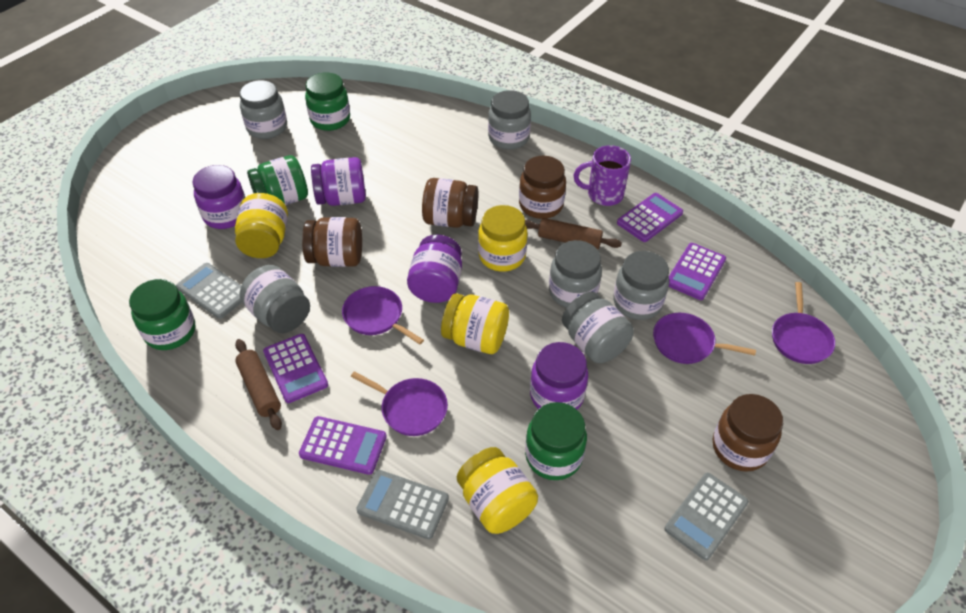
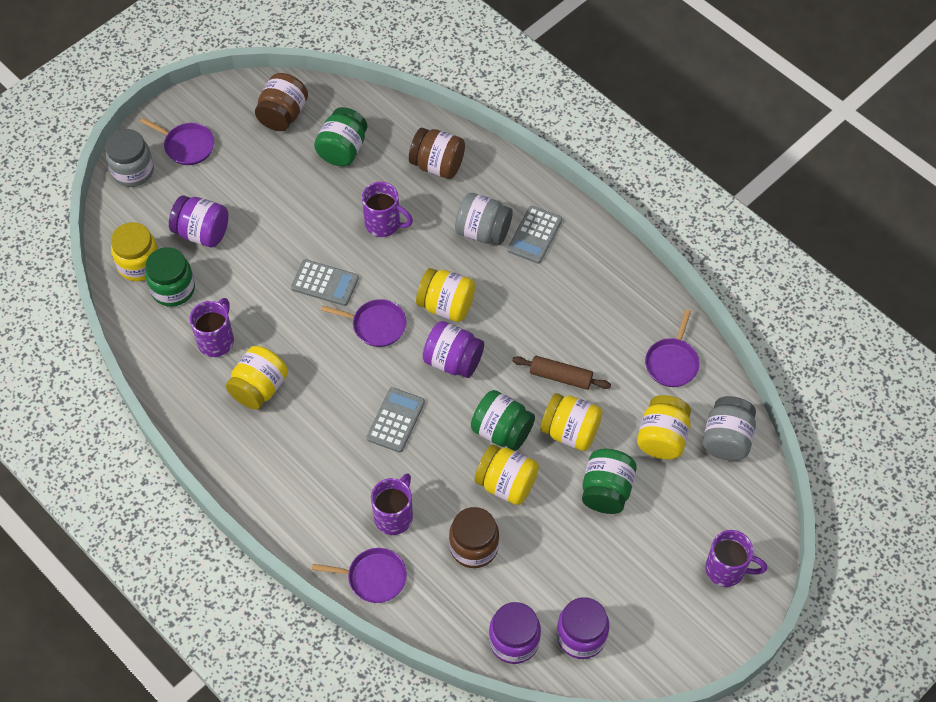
brown jar: [302,217,362,267] [422,178,478,228] [519,156,566,219] [713,394,783,472] = 4 -> [255,73,308,131] [409,128,465,179] [449,507,499,568] = 3
brown rolling pin: [235,339,282,430] [525,218,622,250] = 2 -> [512,356,611,390] = 1
grey jar: [239,80,287,139] [240,265,310,333] [488,90,531,150] [549,240,602,308] [562,292,634,363] [613,251,669,320] = 6 -> [105,129,154,187] [455,193,513,245] [703,396,756,461] = 3
purple calculator: [263,334,328,403] [299,416,387,475] [617,193,683,242] [668,243,726,300] = 4 -> none = 0
purple mug: [574,145,631,206] = 1 -> [190,298,234,357] [362,182,413,237] [371,473,413,535] [705,530,767,587] = 4
yellow jar: [235,193,288,258] [441,293,509,354] [457,447,538,534] [478,205,527,272] = 4 -> [111,222,158,281] [226,346,288,410] [416,268,475,322] [474,444,539,505] [540,393,603,451] [637,395,691,460] = 6

